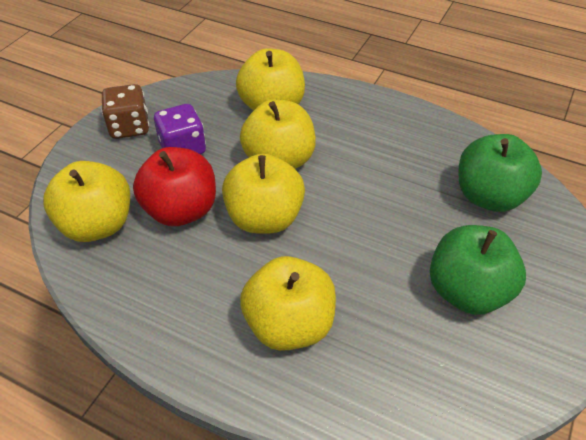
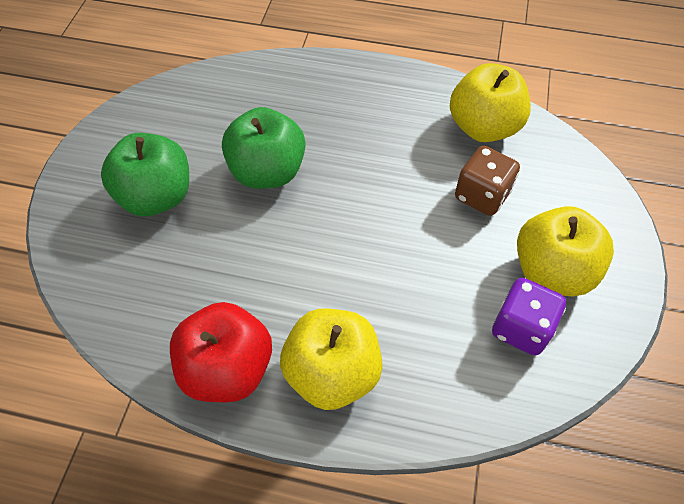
yellow apple: [43,161,130,242] [222,154,305,234] [236,48,305,111] [240,99,316,169] [240,256,336,351] = 5 -> [280,308,383,410] [450,63,531,142] [517,206,614,297] = 3

